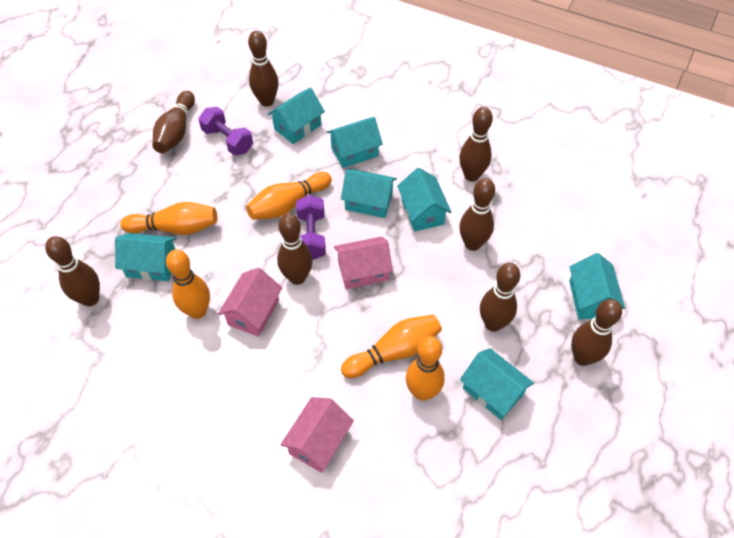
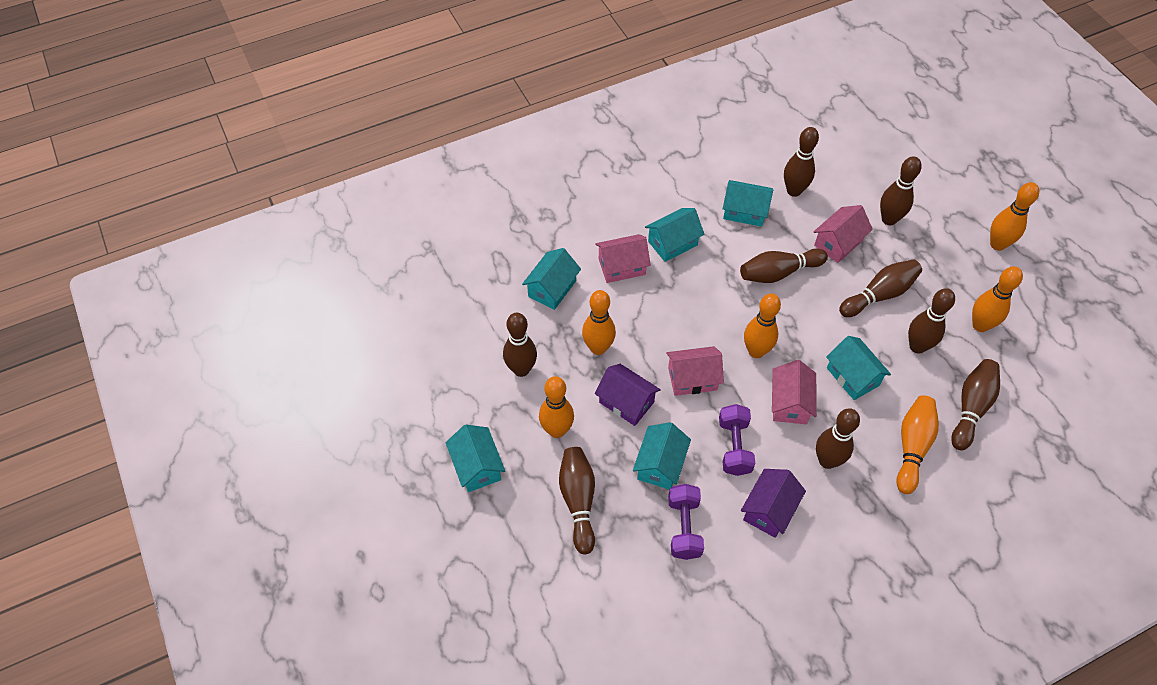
brown bowling pin: [45,236,100,306] [152,91,195,153] [248,31,279,107] [277,214,313,285] [459,107,493,182] [459,178,495,251] [480,263,520,332] [571,299,622,366] = 8 -> [503,313,537,377] [559,447,595,555] [740,249,828,283] [784,127,819,197] [816,408,860,469] [839,259,922,317] [880,156,922,225] [908,288,955,354] [951,359,1000,451] = 9
orange bowling pin: [120,202,217,235] [166,249,210,319] [246,172,332,220] [341,314,442,378] [406,336,445,401] = 5 -> [539,376,574,438] [582,290,616,355] [744,293,781,358] [896,395,939,494] [972,266,1023,332] [990,182,1039,251] = 6
pink house: [218,268,282,337] [280,397,354,473] [334,237,393,289] = 3 -> [595,234,651,283] [666,346,724,396] [772,360,817,424] [813,205,873,263] = 4
purple house: none = 0 -> [595,364,661,426] [741,469,806,538] = 2
turquoise house: [115,233,176,281] [268,87,325,144] [327,117,383,168] [341,169,397,218] [397,168,451,232] [460,348,534,420] [569,253,625,319] = 7 -> [446,425,505,492] [522,248,581,310] [633,422,691,490] [645,208,705,262] [723,180,773,227] [826,336,891,400] = 6

